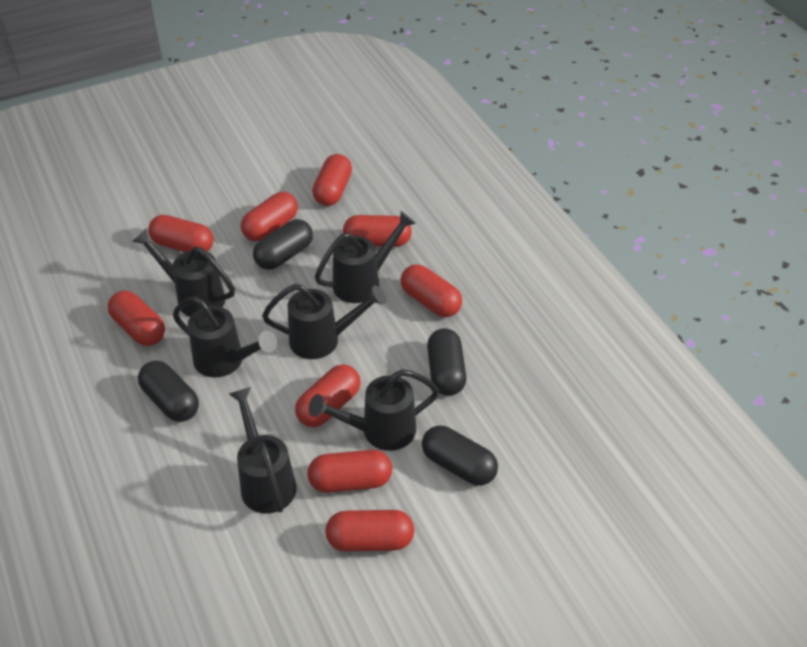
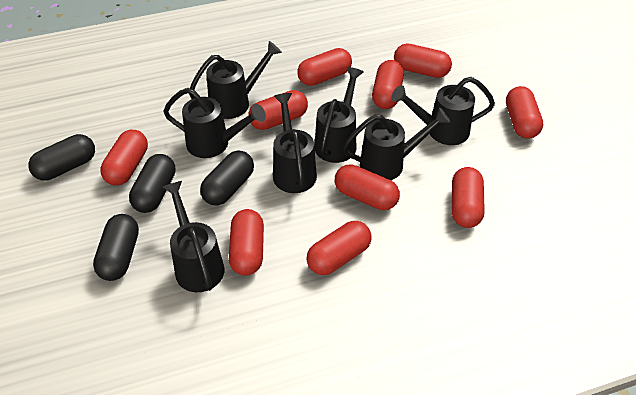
black watering can: [132,228,235,317] [173,296,277,377] [229,387,296,514] [262,284,386,359] [309,369,439,451] [315,211,416,303] = 6 -> [162,181,225,292] [163,88,266,158] [189,41,282,119] [273,93,317,193] [314,67,364,163] [342,107,451,180] [391,77,495,145] = 7
red capsule: [108,291,165,346] [148,215,213,252] [241,192,298,241] [295,364,361,427] [307,450,392,493] [312,154,352,206] [325,510,414,552] [343,215,412,247] [401,264,462,317] = 9 -> [100,129,148,186] [229,209,264,276] [249,90,308,130] [297,48,352,86] [306,221,372,275] [335,164,400,210] [372,60,404,109] [394,43,452,78] [452,167,485,228] [506,86,543,139] = 10

